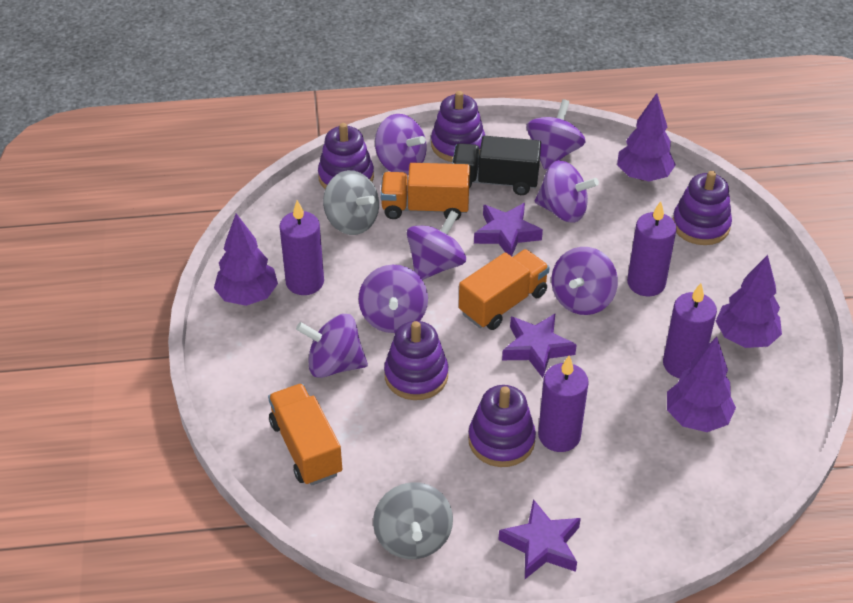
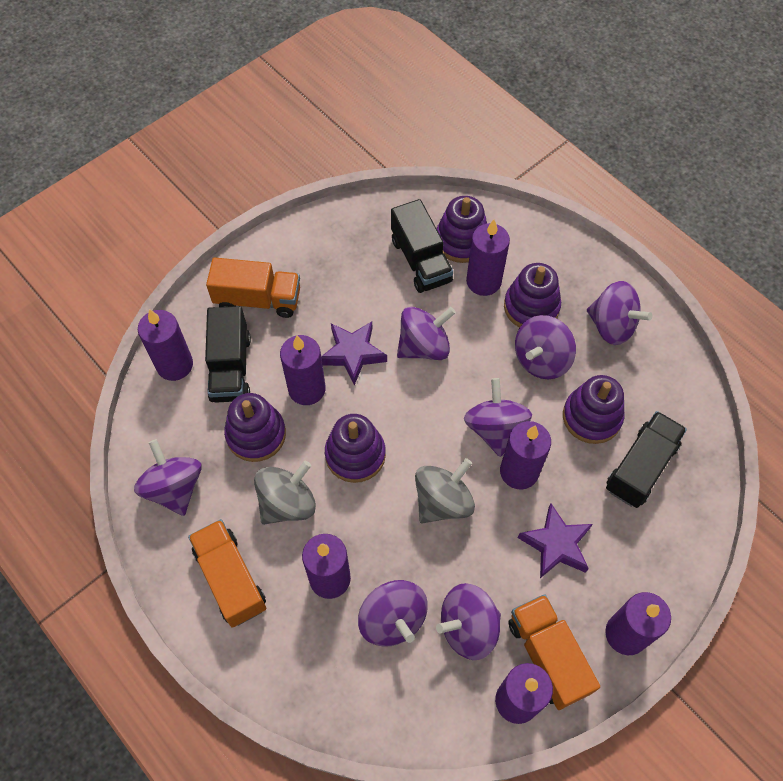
black truck: [452,136,541,195] = 1 -> [205,306,251,403] [391,199,453,293] [606,411,687,508] = 3
purple candle: [279,200,324,295] [538,356,589,452] [627,201,677,296] [663,283,717,378] = 4 -> [138,309,193,381] [280,335,326,405] [302,534,351,599] [466,220,510,296] [495,663,553,724] [500,421,551,490] [605,592,671,655] = 7
purple star: [474,203,543,256] [498,499,581,579] [502,314,577,378] = 3 -> [321,322,387,386] [518,504,593,578] = 2
purple tree: [214,213,278,306] [617,93,676,181] [667,337,736,432] [716,255,782,348] = 4 -> none = 0

